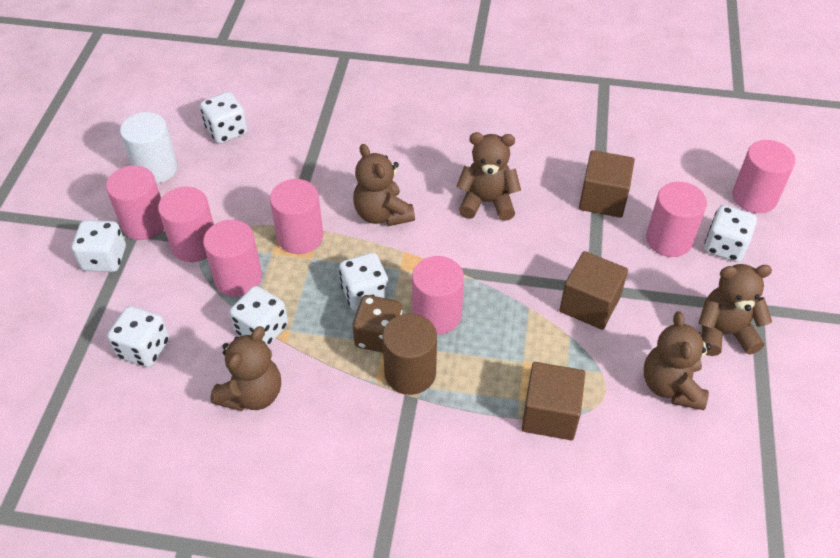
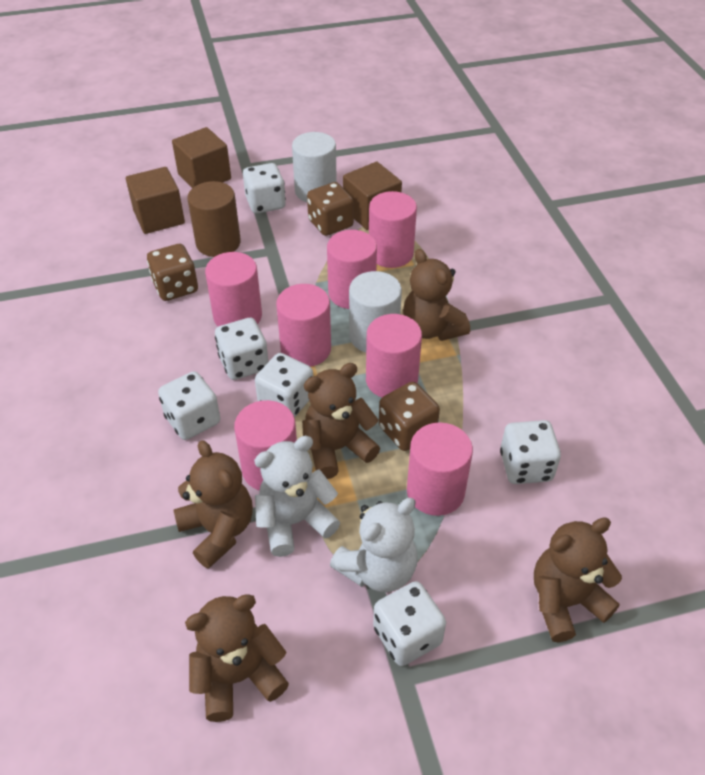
brown dice: [353,295,402,353] = 1 -> [147,244,198,301] [307,182,354,236] [379,382,440,451] = 3
white cylinder: [120,112,178,184] = 1 -> [292,132,337,202] [349,271,402,353] = 2
white teddy bear: none = 0 -> [254,436,340,557] [330,498,418,592] = 2

